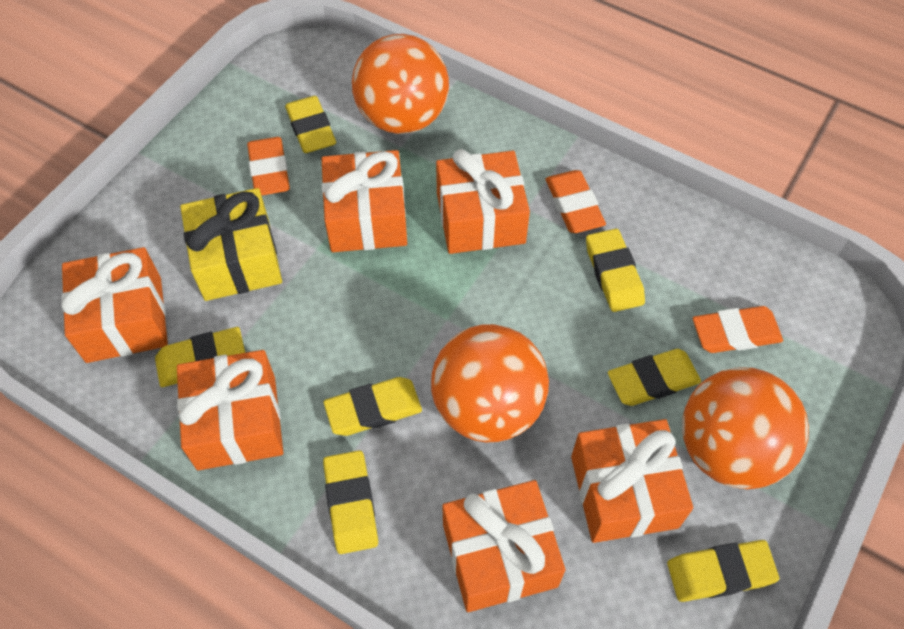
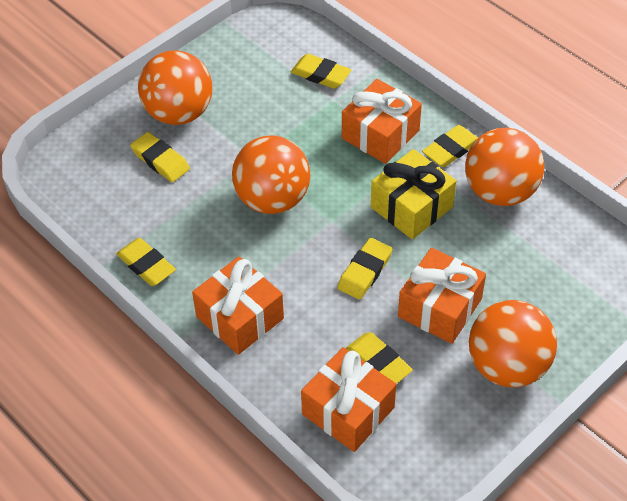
orange ball: [352,34,449,134] [431,324,549,442] [682,367,809,489] = 3 -> [138,50,213,125] [232,135,310,214] [465,128,544,206] [469,300,557,387] = 4
orange eraser: [247,137,290,195] [546,170,606,233] [693,306,783,353] = 3 -> none = 0
orange gift: [61,247,168,363] [177,350,283,470] [321,150,407,252] [436,149,530,254] [442,480,565,612] [571,419,693,543] = 6 -> [192,257,284,355] [301,347,396,452] [342,79,422,164] [398,248,486,344] = 4
yellow eraser: [155,327,245,387] [285,96,336,153] [323,450,378,554] [324,377,422,436] [586,229,645,312] [608,349,701,406] [667,540,779,602] = 7 -> [116,238,176,286] [130,132,190,182] [291,54,351,89] [337,238,393,300] [346,332,413,384] [422,125,478,167] = 6

